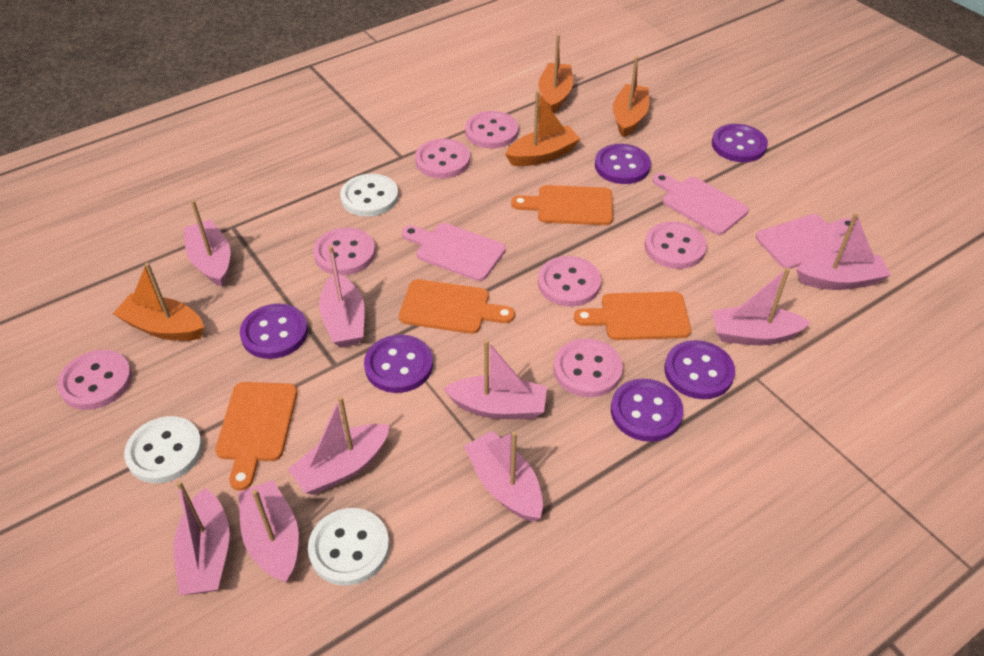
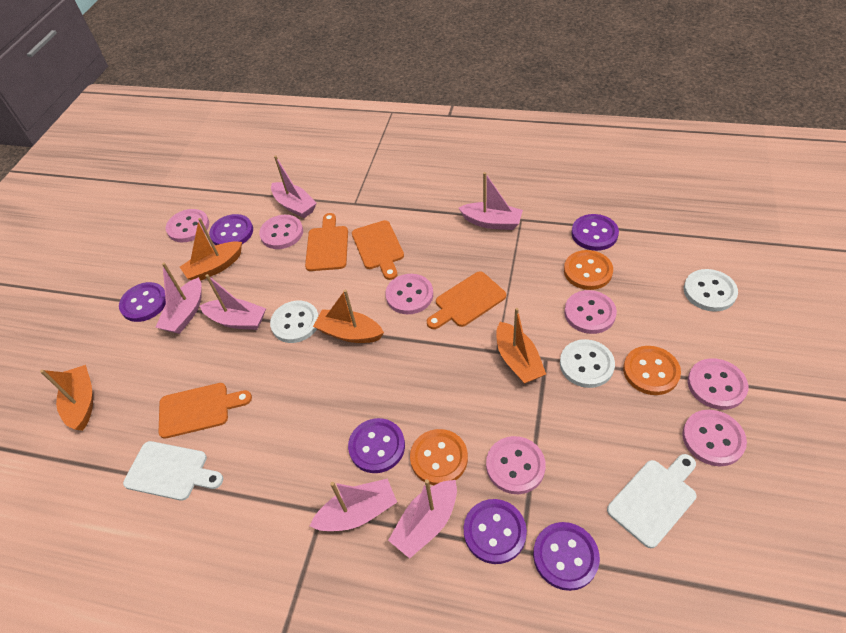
orange button: none = 0 -> [410,429,468,485] [564,250,613,290] [623,346,681,395] = 3
pink boat: [173,480,230,595] [184,200,230,287] [238,480,299,583] [288,396,390,495] [319,246,365,348] [443,339,547,419] [464,431,543,522] [712,268,811,345] [796,213,891,290] = 9 -> [156,263,202,334] [200,274,266,330] [271,155,317,218] [310,478,397,531] [388,479,457,559] [459,172,523,230] = 6
pink cutting board: [402,223,506,281] [652,173,749,235] [756,214,856,269] = 3 -> none = 0
white cutting board: none = 0 -> [123,441,223,501] [607,454,696,548] = 2

